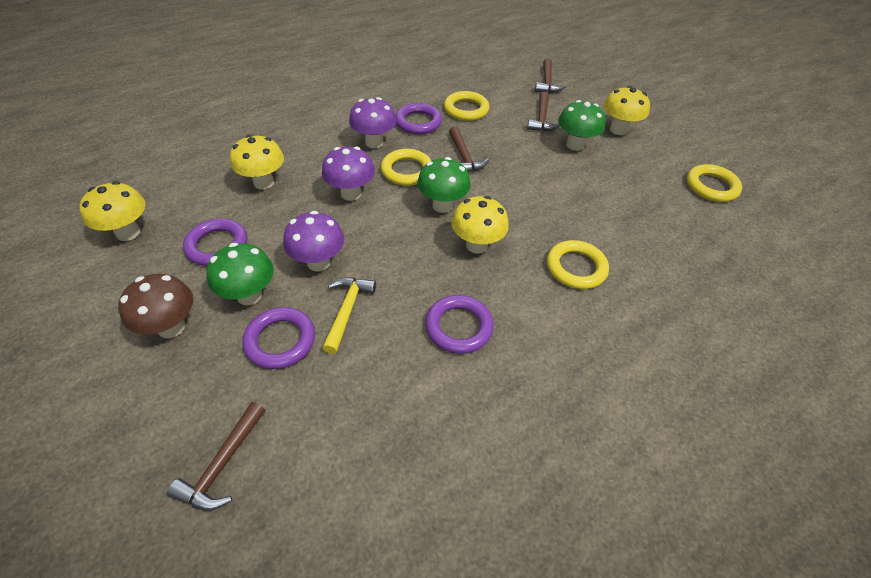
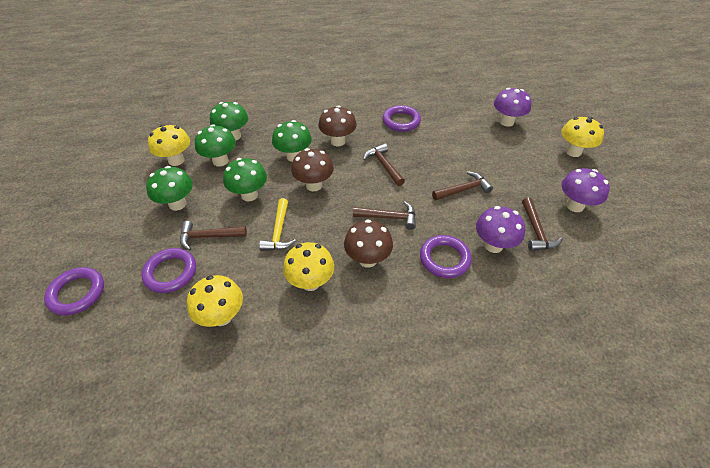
brown hammer: [167,402,265,511] [449,126,489,172] [527,92,560,131] [535,58,566,93] = 4 -> [180,221,247,251] [353,201,416,230] [363,143,405,186] [432,171,493,200] [522,197,562,251] = 5
brown mushroom: [118,274,193,338] = 1 -> [291,148,334,191] [318,106,357,146] [344,219,393,268] = 3
green mushroom: [206,243,274,305] [417,157,471,213] [558,100,606,151] = 3 -> [146,166,193,211] [195,124,236,167] [210,102,248,140] [223,158,267,201] [272,120,312,162] = 5
yellow ring: [381,149,431,186] [444,91,490,121] [547,240,609,289] [687,164,742,202] = 4 -> none = 0

